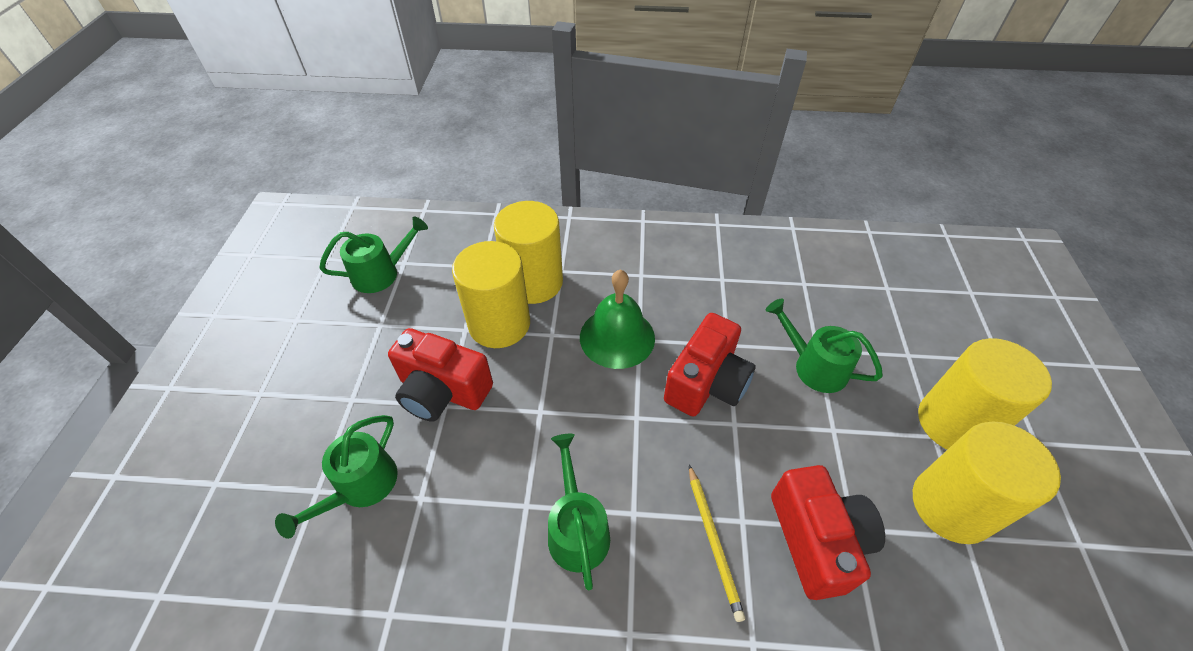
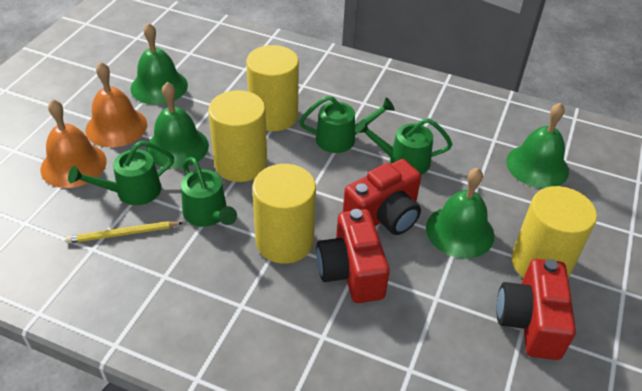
green bell: [580,269,655,369] = 1 -> [130,23,188,105] [146,82,209,169] [426,168,494,258] [506,103,569,188] = 4
orange bell: none = 0 -> [40,99,107,188] [85,62,147,147] = 2

